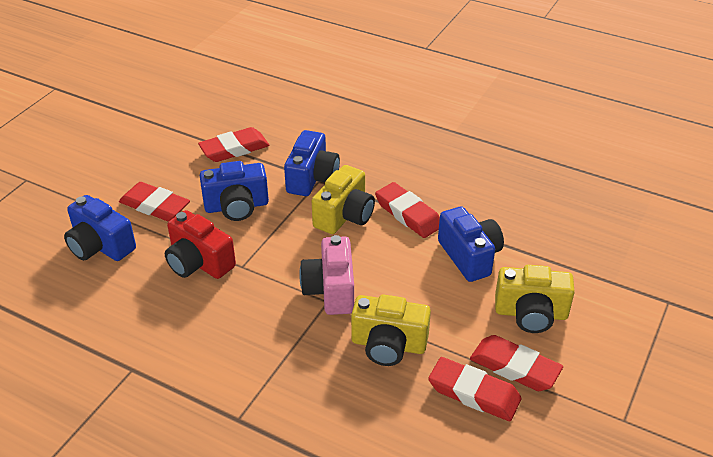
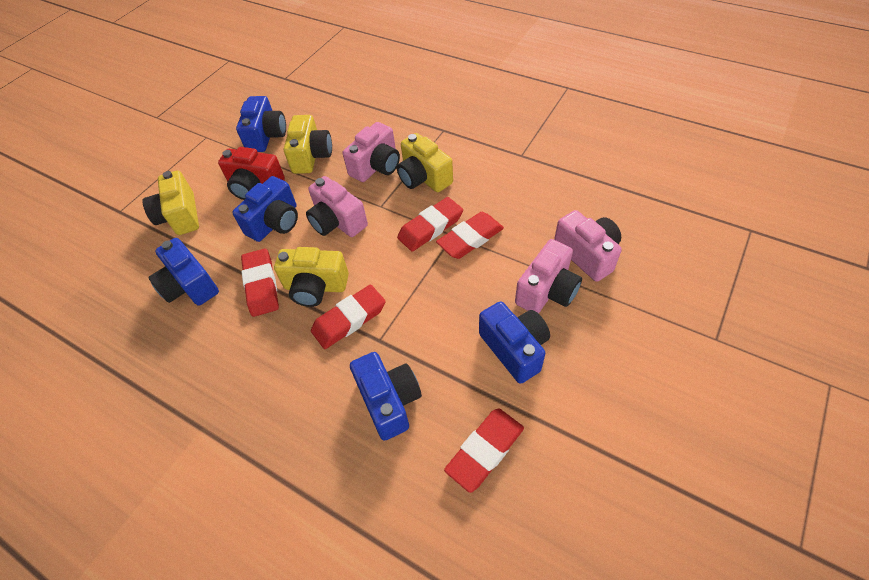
blue camera: [64,195,136,261] [200,161,269,221] [284,130,340,196] [438,206,504,282] = 4 -> [148,238,219,306] [232,176,298,242] [236,96,286,152] [350,352,422,441] [479,301,550,384] = 5
pink camera: [299,235,354,315] = 1 -> [306,176,368,237] [343,122,400,182] [515,239,582,313] [554,210,622,282] = 4
yellow camera: [312,165,375,234] [351,294,431,366] [495,265,575,333] = 3 -> [143,170,199,235] [274,247,349,307] [284,115,332,174] [397,133,453,192] = 4

